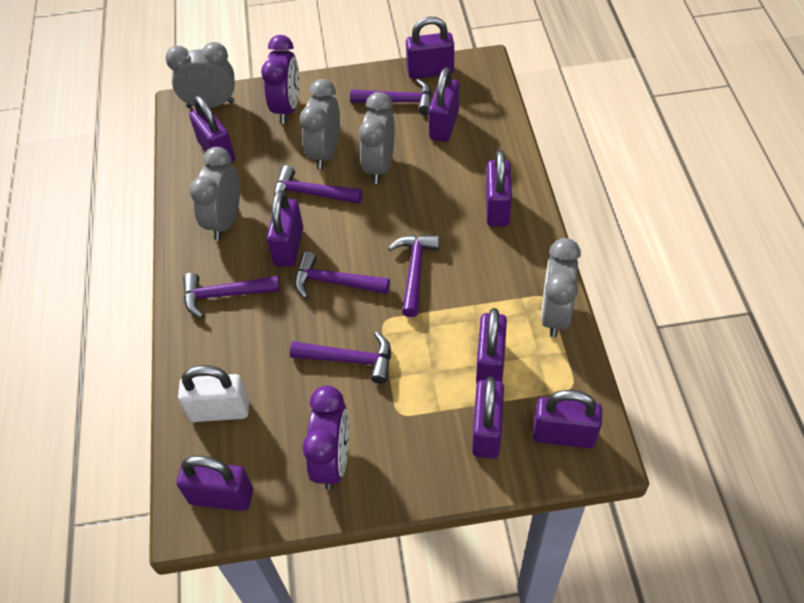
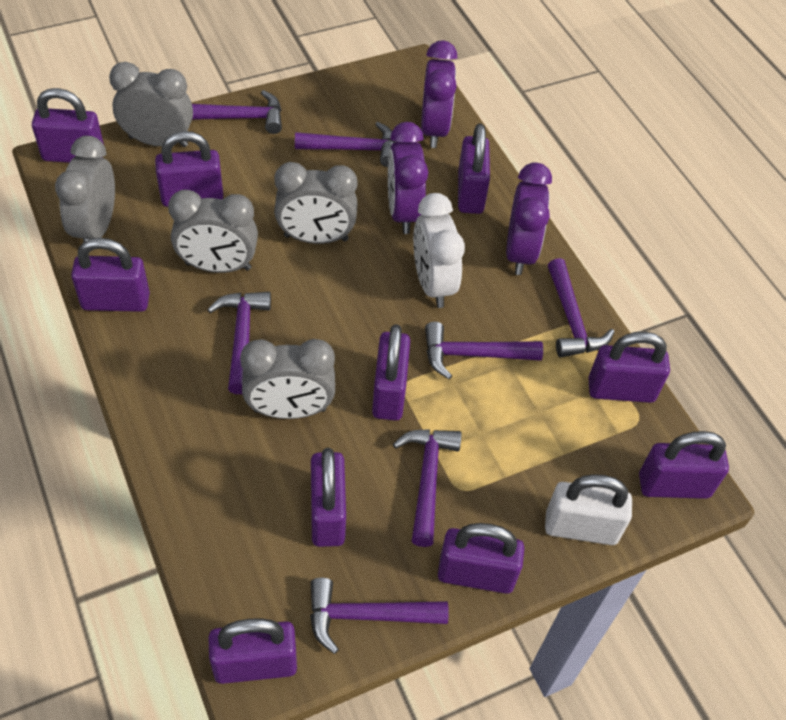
purple clock: [261,35,299,123] [303,386,349,490] = 2 -> [388,122,428,234] [421,40,457,148] [506,162,552,275] = 3
purple hammer: [183,273,280,318] [274,165,362,204] [290,332,391,384] [295,251,390,299] [350,79,432,115] [388,235,440,317] = 6 -> [192,90,282,134] [207,292,271,394] [295,122,396,167] [310,578,449,654] [393,429,462,547] [425,322,543,379] [548,258,614,357] = 7
purple padlock: [177,456,253,511] [189,96,235,164] [267,190,303,267] [406,17,454,79] [429,67,459,142] [472,377,504,458] [476,308,507,384] [486,150,512,227] [533,390,602,449] = 9 -> [32,88,104,163] [71,238,150,312] [155,131,224,207] [209,618,297,684] [311,448,346,547] [372,324,410,421] [438,523,524,594] [458,124,490,214] [588,332,670,403] [639,431,729,499] = 10
white clock: none = 0 -> [413,193,465,308] = 1

